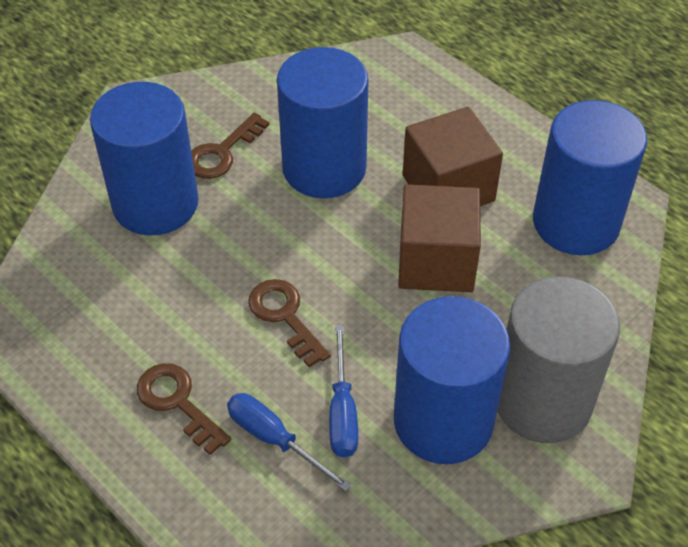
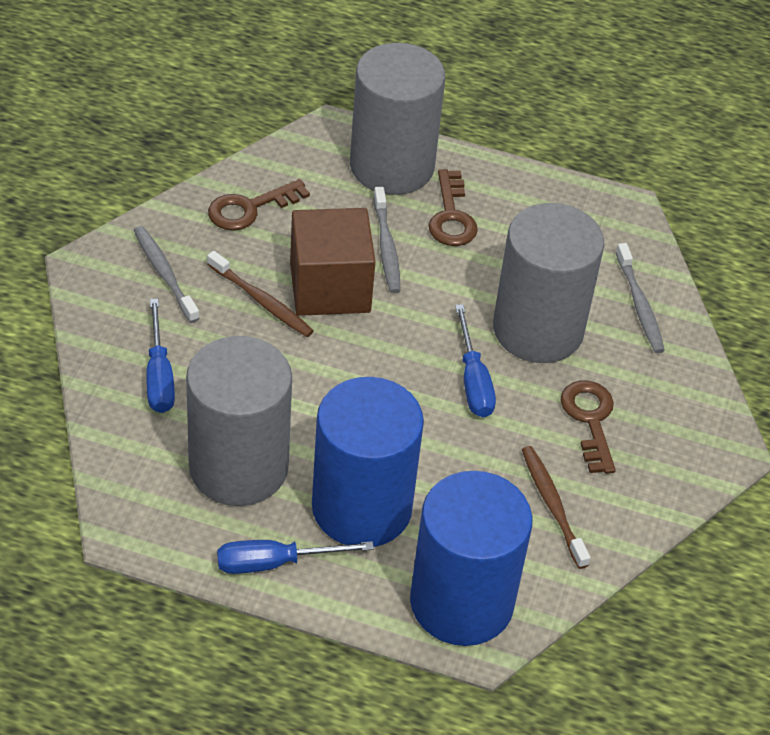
blue cylinder: [90,82,199,235] [277,47,369,198] [394,296,510,464] [533,100,647,255] = 4 -> [312,377,424,547] [410,471,533,646] = 2
blue screwdriver: [227,393,352,492] [329,325,358,458] = 2 -> [146,299,175,413] [217,540,374,574] [455,304,496,417] = 3
brown cube: [398,184,481,292] [403,107,503,206] = 2 -> [290,208,376,316] = 1
brown toothbrush: none = 0 -> [207,251,314,337] [522,446,590,569] = 2
grey cylinder: [497,276,620,443] = 1 -> [186,336,292,506] [350,43,445,195] [493,203,604,363] = 3
grey toothbrush: none = 0 -> [134,226,200,323] [373,187,400,293] [616,243,665,353] = 3

